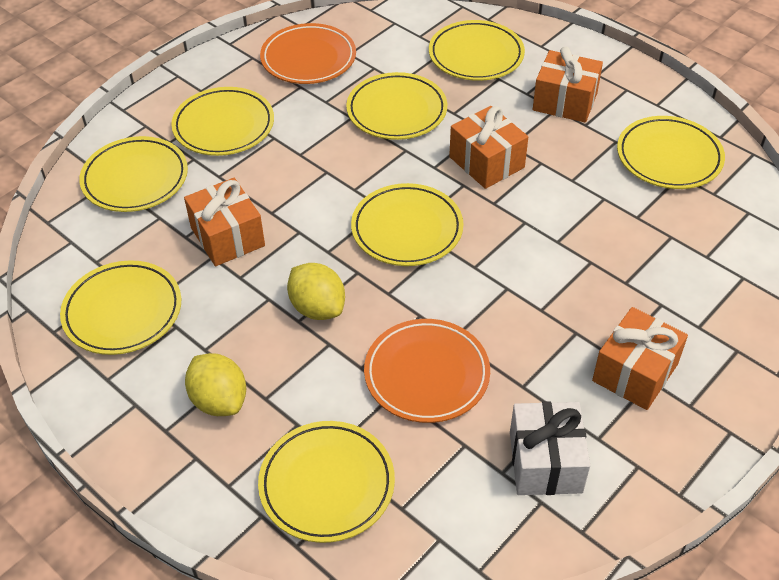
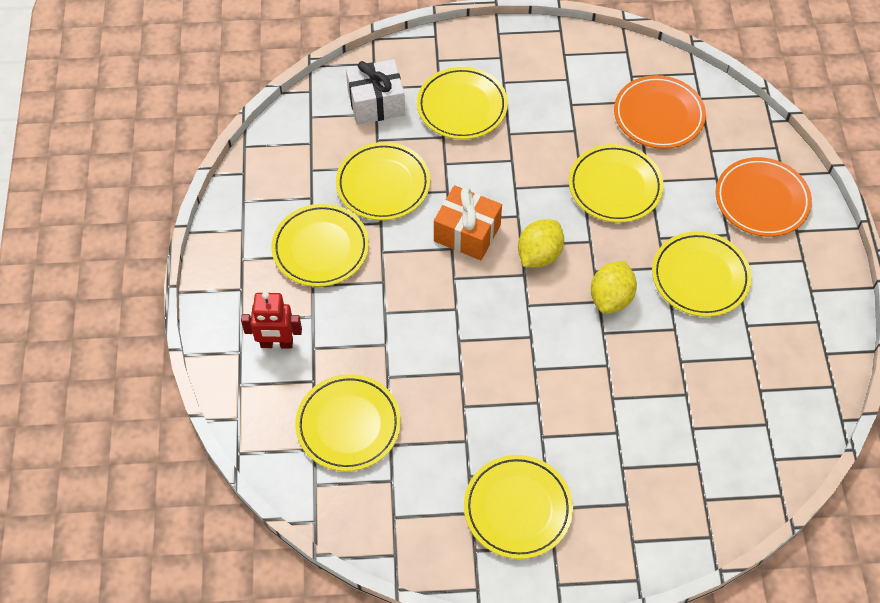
orange gift: [184,178,265,266] [449,106,528,189] [533,47,603,123] [592,307,688,410] = 4 -> [434,185,502,260] = 1
red robot: none = 0 -> [241,292,302,349] = 1
yellow plate: [60,260,181,355] [79,136,188,212] [171,87,274,156] [258,421,395,543] [346,72,447,140] [351,183,463,266] [429,20,525,81] [617,116,725,189] = 8 -> [271,204,369,287] [295,374,401,471] [336,142,430,221] [417,67,508,139] [464,455,573,559] [569,144,664,223] [652,231,752,317] = 7

